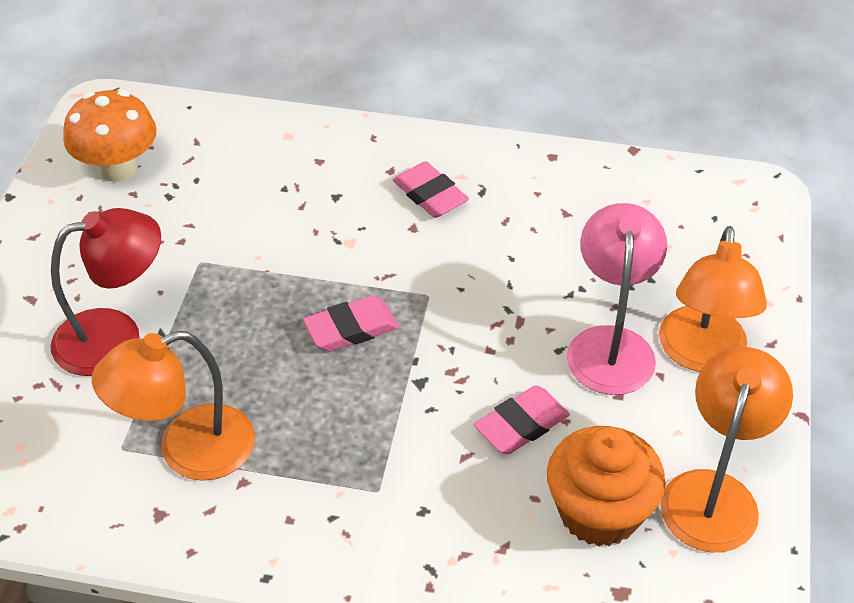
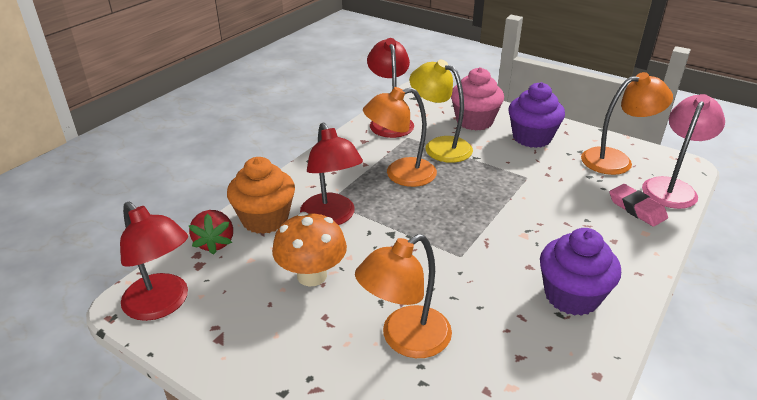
pink cupcake: none = 0 -> [451,67,504,130] = 1
pink eraser: [303,296,399,351] [393,161,469,218] [474,386,570,454] = 3 -> [609,184,668,227] = 1
purple cupcake: none = 0 -> [508,82,565,148] [540,228,621,316] = 2
red lamp: [51,208,161,376] = 1 -> [120,201,188,321] [300,123,363,225] [367,38,414,138] = 3
red strawberry: none = 0 -> [189,210,233,255] = 1
yellow lamp: none = 0 -> [409,60,473,163] = 1

